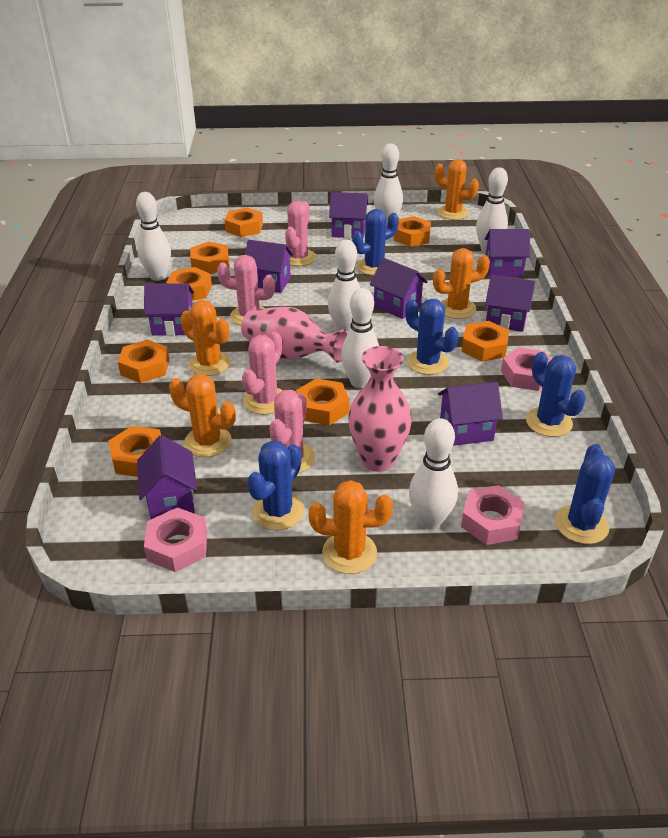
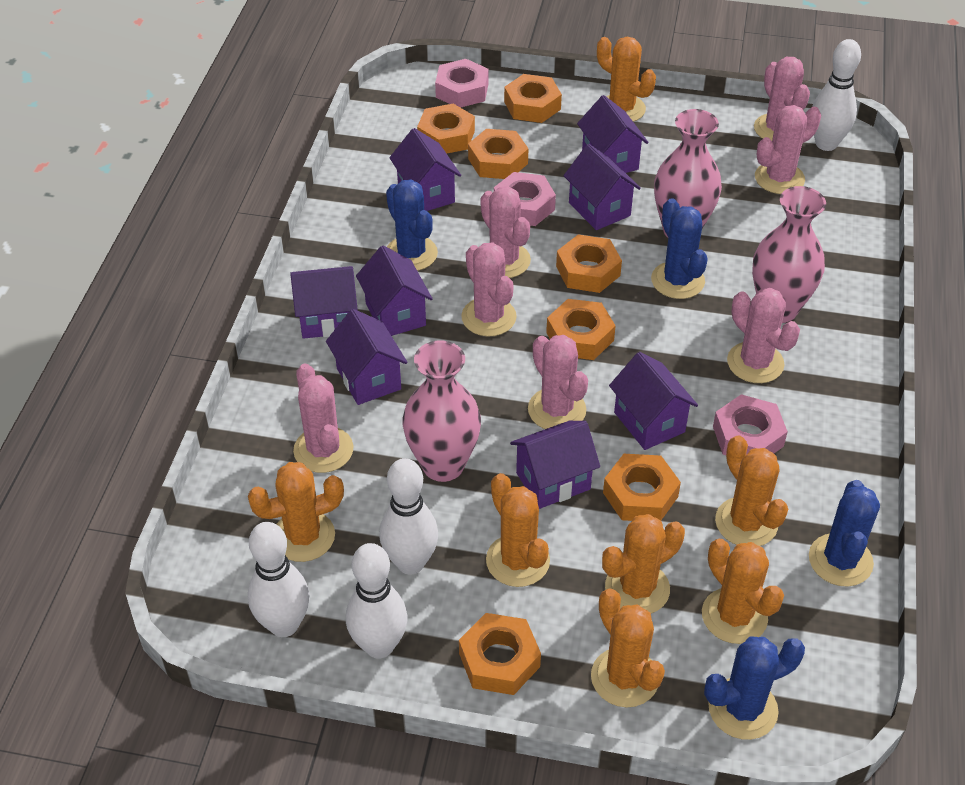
blue cactus: [247,441,304,530] [352,209,399,275] [405,299,458,375] [526,352,586,437] [555,444,615,544] = 5 -> [386,180,438,271] [651,198,708,299] [704,637,805,740] [809,480,880,587] = 4
orange cactus: [169,374,236,457] [180,300,231,376] [308,480,393,574] [433,248,490,319] [435,159,479,220] = 5 -> [248,462,344,562] [486,473,550,587] [591,588,665,707] [597,37,656,122] [602,514,685,613] [702,539,784,644] [715,435,788,546] = 7
orange nut: [108,426,161,477] [118,340,170,383] [166,267,212,301] [190,242,229,274] [225,208,263,237] [296,378,349,426] [394,216,431,247] [462,321,509,362] = 8 -> [417,104,475,154] [459,613,541,695] [468,129,528,179] [504,74,562,123] [546,299,616,360] [556,234,622,293] [603,454,681,521] = 7
pink cactus: [217,255,275,325] [242,332,283,415] [270,390,315,473] [285,201,316,266] = 4 -> [293,363,354,473] [461,243,517,337] [481,186,531,278] [528,335,588,429] [727,288,800,383] [754,57,810,141] [755,105,821,194] = 7
pink vase: [241,307,348,363] [348,346,412,472] = 2 -> [402,340,481,482] [654,109,722,238] [752,186,826,323] = 3
white bowling pin: [136,192,171,281] [328,240,360,332] [341,288,379,388] [374,143,403,226] [409,418,458,530] [476,167,508,253] = 6 -> [248,522,310,637] [346,543,407,659] [379,458,438,575] [812,39,861,151] = 4

